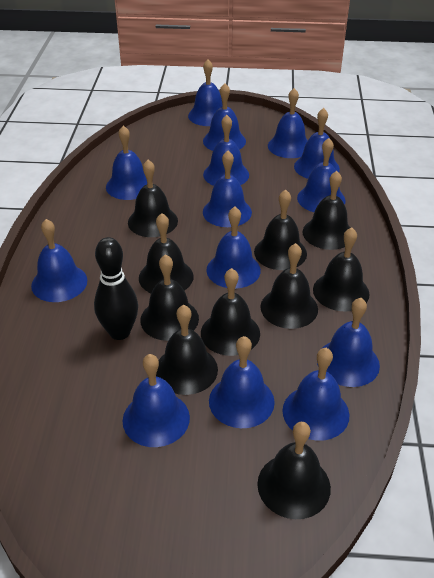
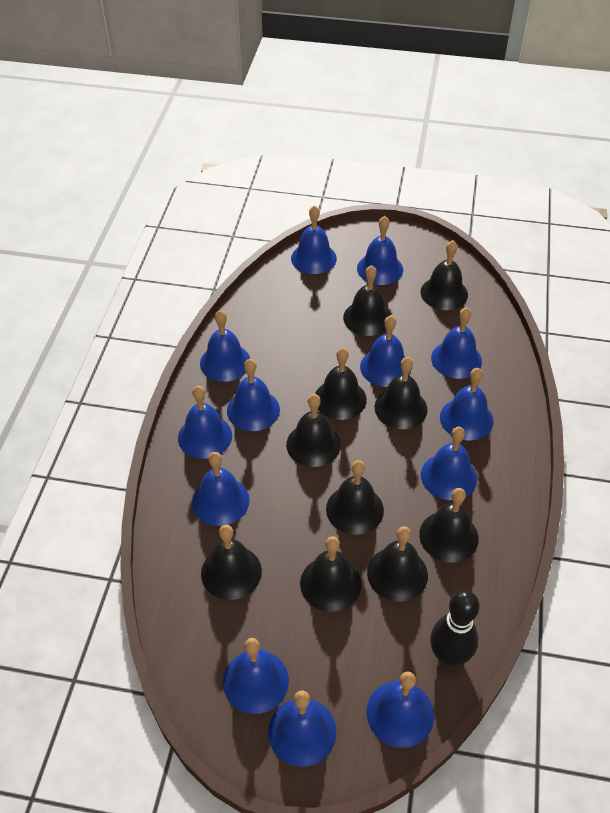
blue bell: [31,219,87,302] [106,126,147,200] [122,354,190,447] [188,60,222,126] [203,83,246,151] [203,115,249,186] [203,151,252,227] [206,207,261,289] [209,336,275,428] [268,88,308,158] [282,348,349,441] [294,108,340,179] [297,138,346,212] [317,298,380,387] = 14 -> [178,386,232,459] [192,452,250,526] [200,310,250,382] [223,638,289,714] [227,359,280,431] [268,690,336,767] [291,205,337,274] [357,216,403,285] [360,315,411,387] [367,671,434,748] [421,426,477,500] [431,307,482,379] [440,368,494,440] = 13

